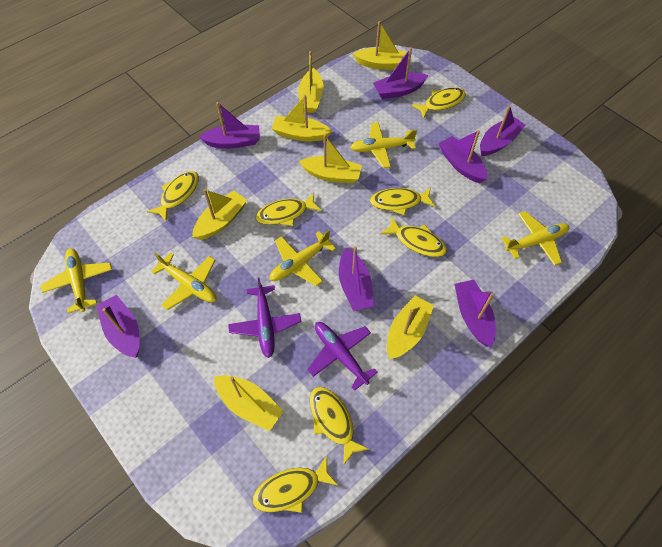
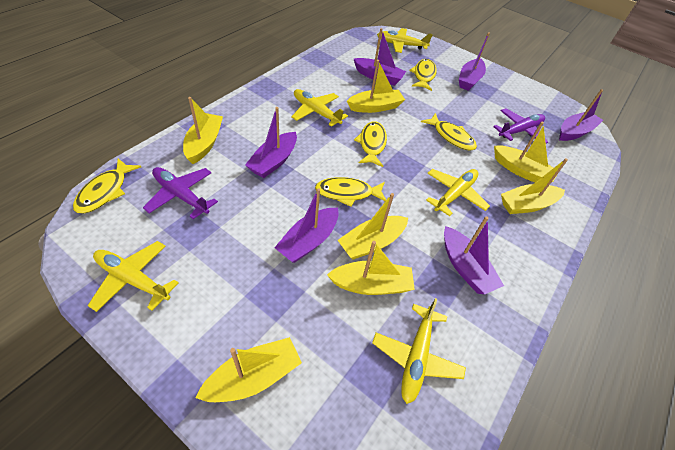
purple boat: [96,295,140,358] [199,102,260,149] [339,246,374,311] [373,47,429,99] [439,130,487,183] [455,280,496,347] [480,105,526,156] = 7 -> [245,107,297,178] [274,188,338,263] [353,28,406,86] [444,216,504,294] [459,32,490,91] [559,89,603,141] = 6
yellow fish: [147,171,199,221] [253,456,339,513] [256,192,322,226] [310,387,369,464] [370,187,435,215] [380,216,447,257] [411,87,466,119] = 7 -> [73,159,141,214] [315,177,386,207] [354,121,387,167] [409,59,437,91] [421,113,477,151] = 5

